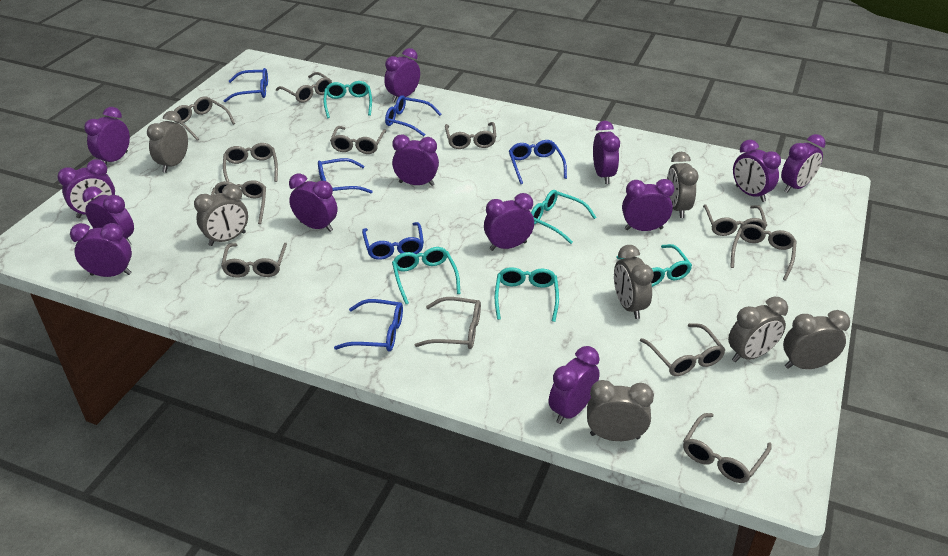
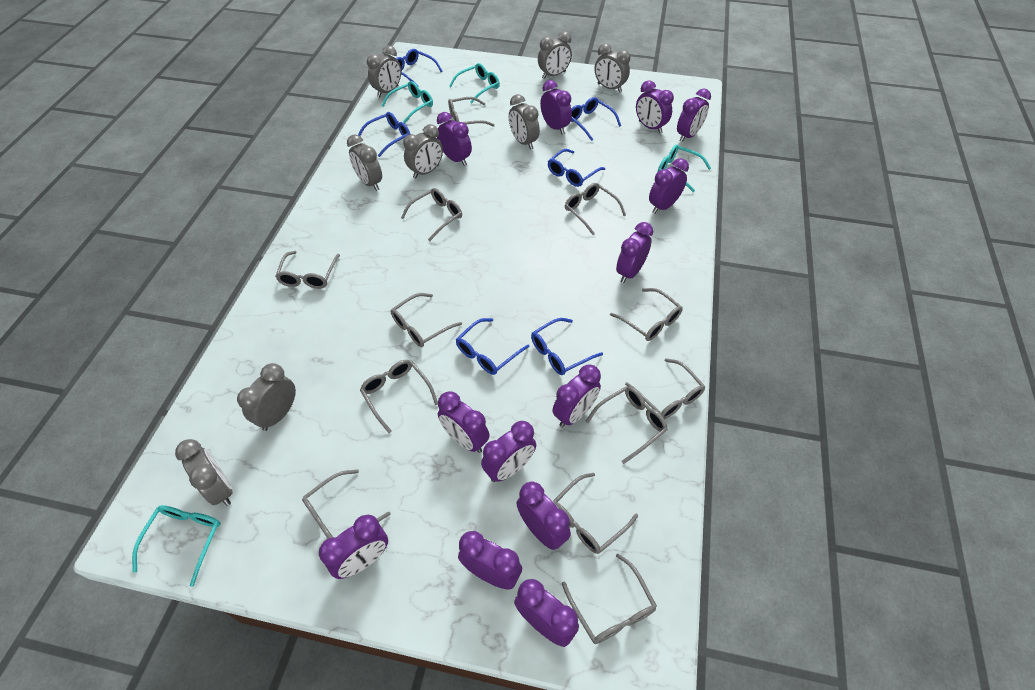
grey clock: [147,111,188,173] [194,184,248,246] [587,380,654,441] [614,245,654,319] [667,152,698,218] [728,297,788,362] [783,310,850,369] = 7 -> [175,439,233,506] [237,363,296,431] [347,134,382,191] [367,45,401,97] [403,124,443,179] [509,94,540,150] [538,31,572,79] [594,43,630,92] = 8
turquoise glasses: [324,81,372,118] [392,247,460,304] [495,267,559,322] [531,190,597,244] [616,244,692,287] = 5 -> [132,505,221,587] [381,81,433,123] [449,63,500,104] [658,144,711,192] = 4

